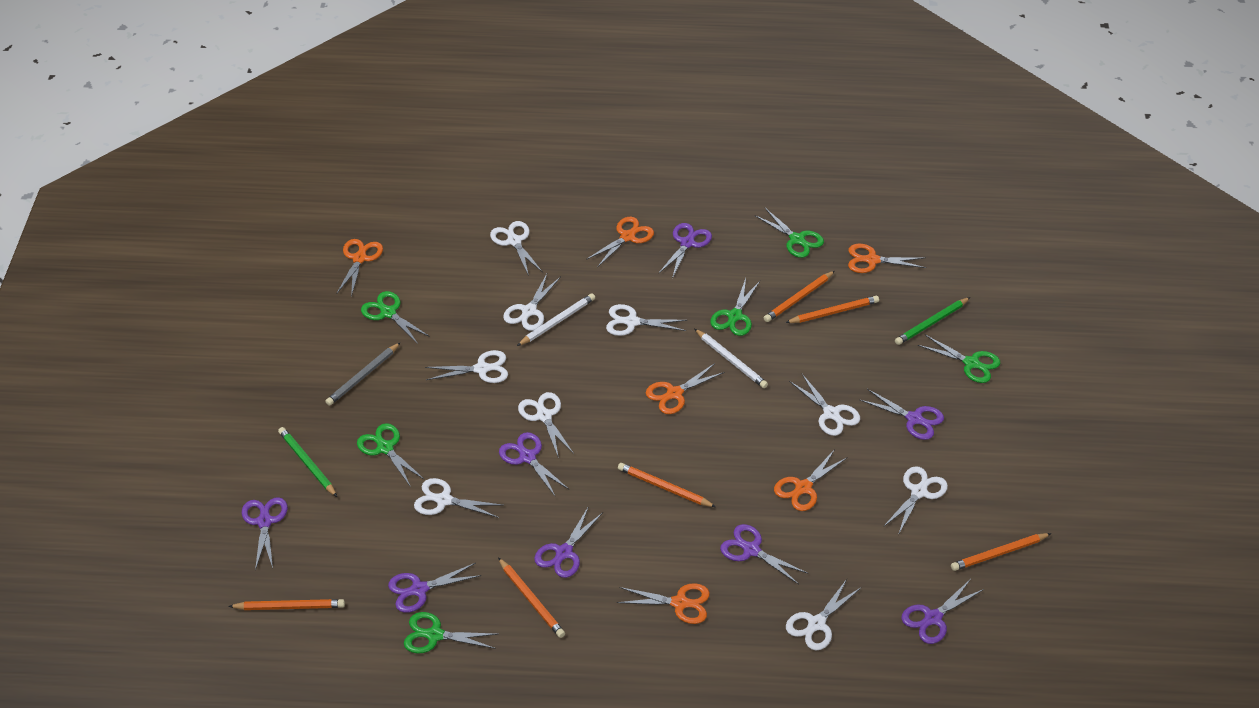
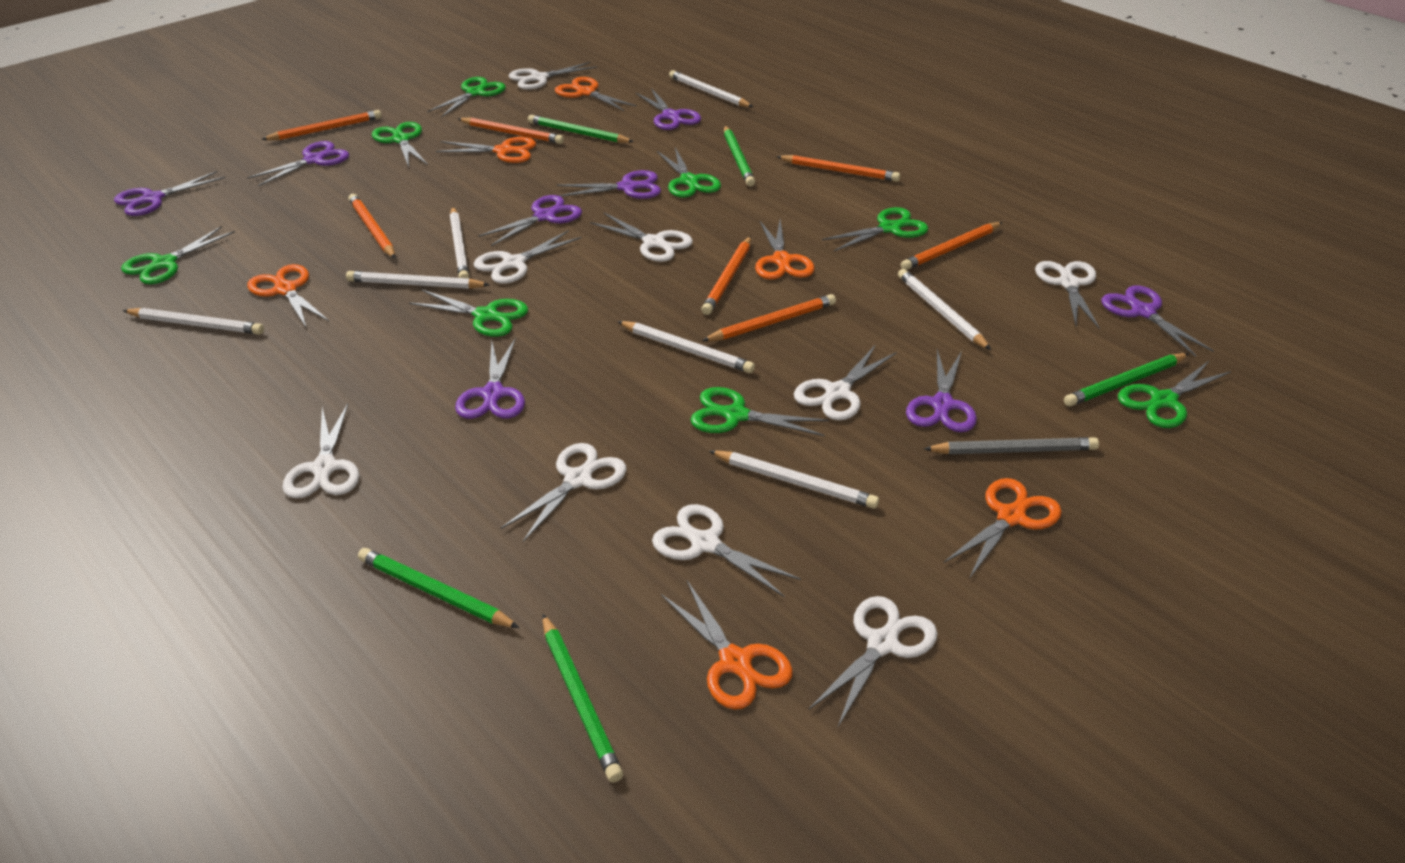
green pencil: [278,427,337,497] [895,297,970,345] = 2 -> [358,548,519,628] [528,115,634,143] [542,614,623,783] [724,126,755,186] [1064,353,1189,406] = 5
green scissors: [357,423,425,487] [361,291,430,344] [404,612,497,653] [710,278,760,336] [754,208,824,258] [918,335,1000,383] = 6 -> [121,226,235,284] [372,122,428,167] [409,289,528,337] [427,77,506,117] [657,148,721,198] [690,387,829,436] [822,207,929,251] [1118,361,1231,428] = 8
orange pencil: [228,599,345,610] [498,557,565,638] [618,463,716,507] [764,271,835,322] [785,296,879,323] [951,533,1052,571] = 6 -> [261,110,381,140] [349,194,395,259] [458,117,564,144] [701,236,751,315] [702,294,836,341] [777,155,900,182] [901,222,1003,270] = 7
white pencil: [517,293,595,346] [695,329,768,388] = 2 -> [123,308,264,335] [346,271,490,289] [450,207,469,279] [617,321,755,373] [669,70,753,107] [709,450,879,509] [898,269,991,350] = 7

